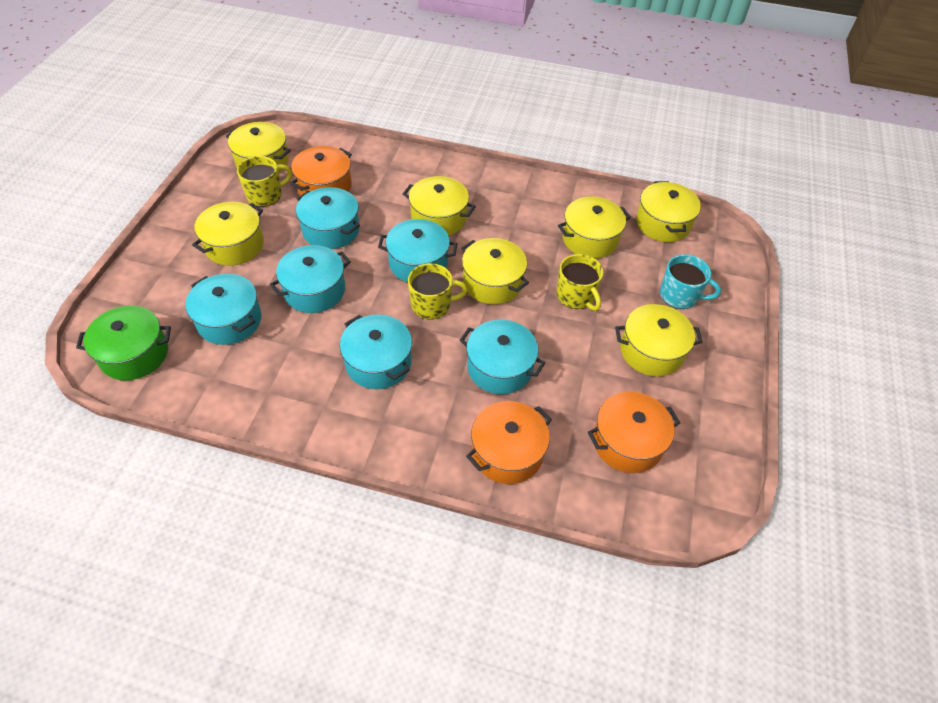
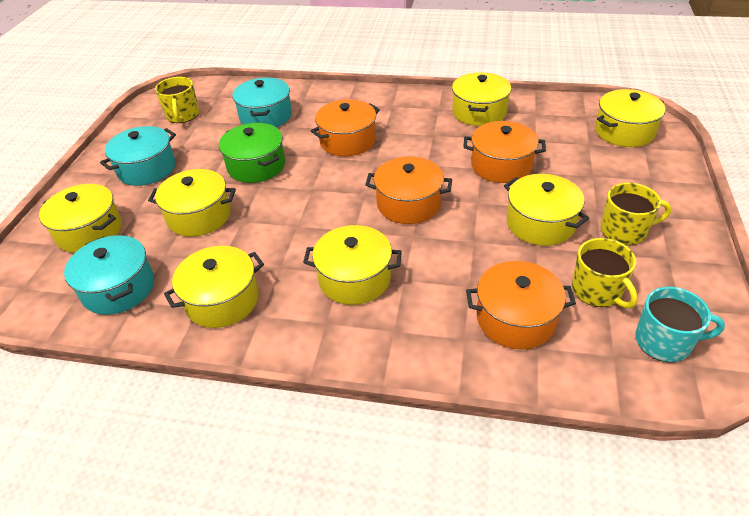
orange pot: [290,146,352,195] [466,401,552,484] [588,392,680,473] = 3 -> [311,99,380,156] [365,157,452,224] [463,121,546,183] [466,261,576,349] = 4
turquoise pot: [185,274,261,345] [270,245,351,313] [296,187,360,249] [340,315,412,389] [378,219,458,282] [460,320,545,394] = 6 -> [64,235,154,315] [100,126,176,186] [232,77,292,127] = 3

